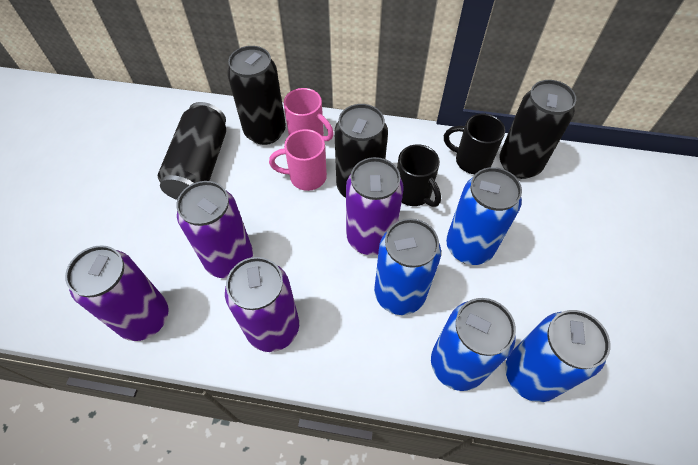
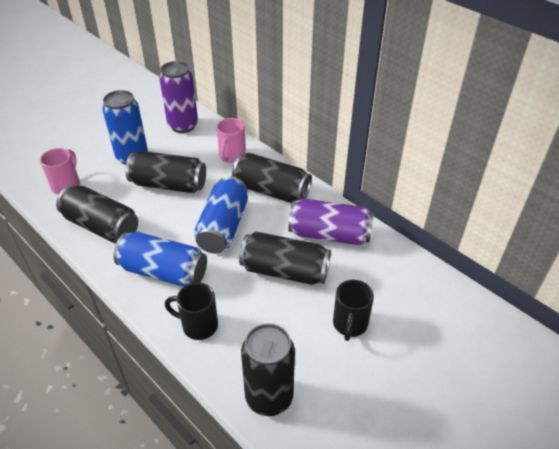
black can: [158,102,226,200] [227,46,286,145] [334,104,388,198] [500,80,576,179] = 4 -> [56,185,138,243] [125,151,206,193] [232,153,312,203] [239,231,331,285] [241,323,295,416] = 5
blue can: [374,218,441,315] [431,298,516,391] [446,167,522,265] [505,310,610,402] = 4 -> [102,90,148,165] [113,232,207,287] [194,176,248,253] = 3
purple can: [65,245,169,341] [176,181,253,278] [225,257,299,352] [346,157,404,255] = 4 -> [159,61,198,133] [288,199,374,245] = 2

